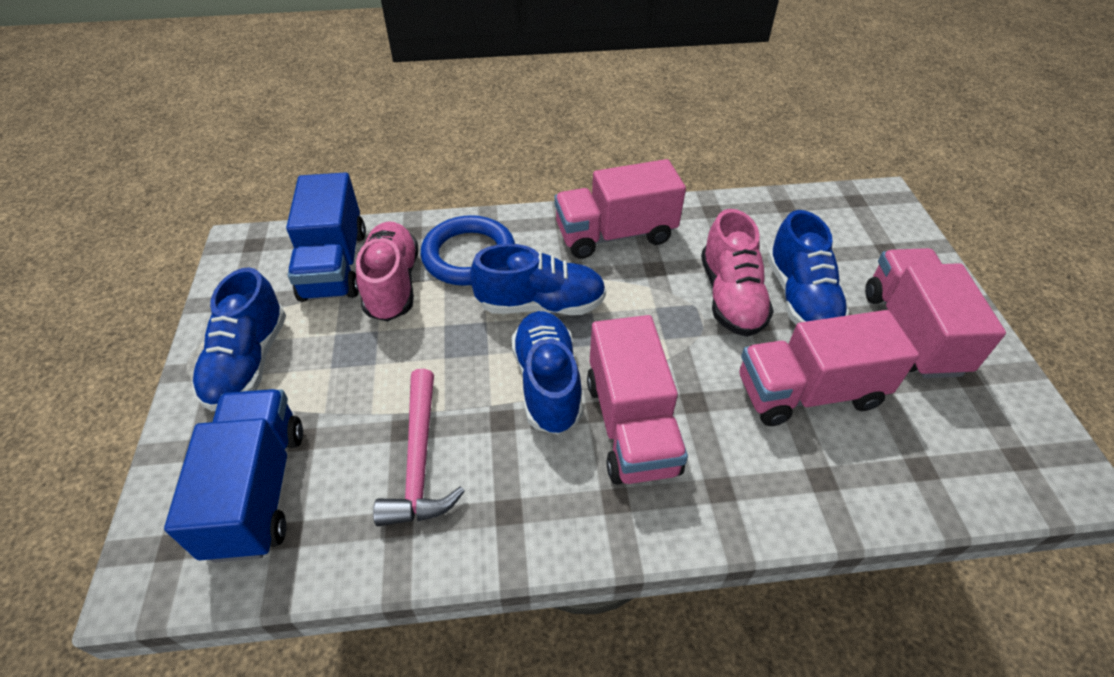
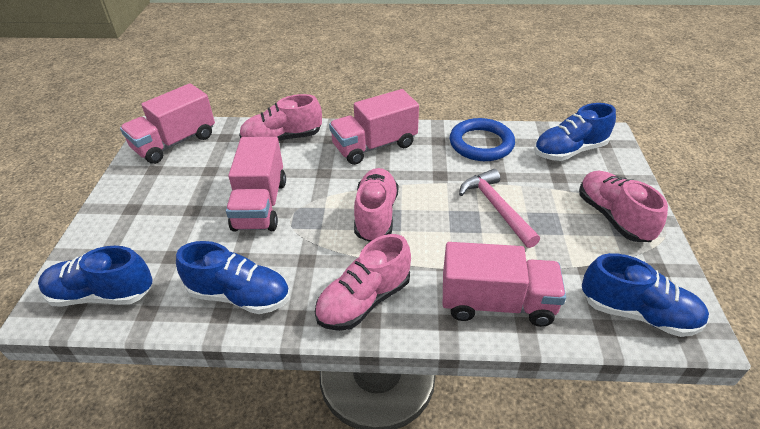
blue truck: [164,389,303,563] [286,172,366,302] = 2 -> none = 0
pink shoe: [356,222,418,322] [701,209,774,337] = 2 -> [239,94,322,141] [315,234,411,331] [354,168,398,242] [579,171,668,242] = 4

